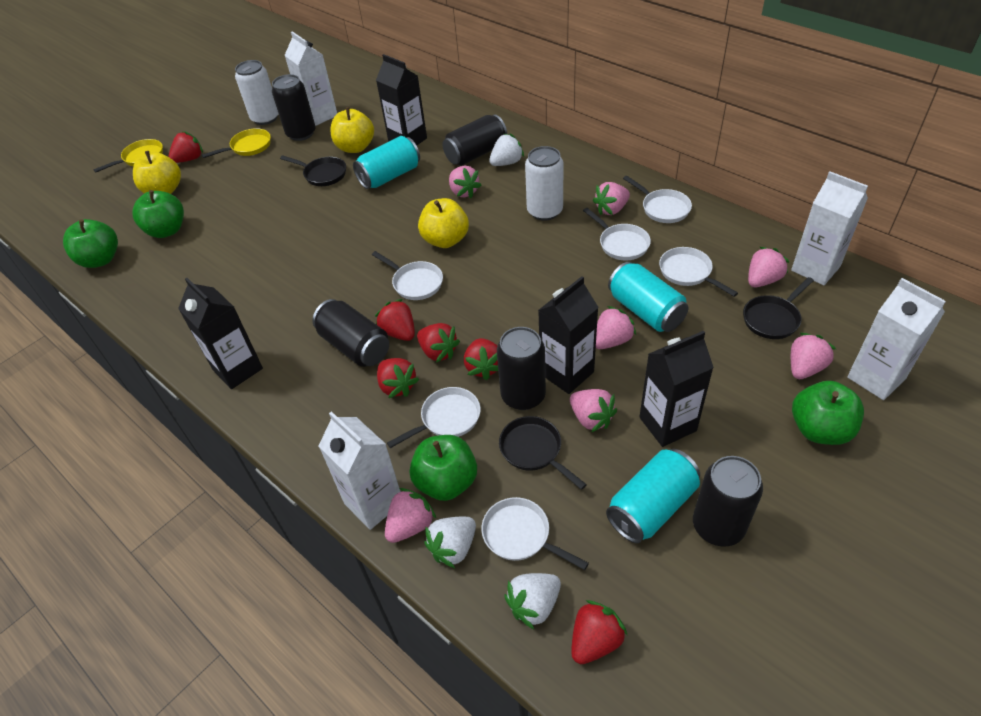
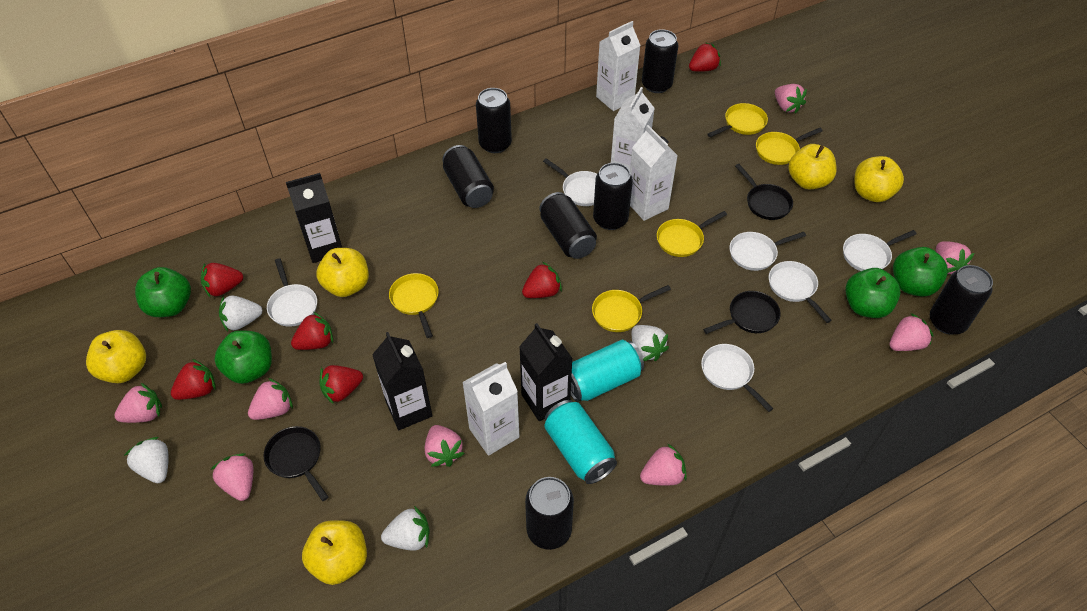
black can: [272,74,316,141] [312,299,389,367] [443,114,507,166] [497,327,546,410] [693,456,763,547] = 5 -> [442,145,494,208] [476,88,512,153] [525,477,574,550] [539,192,597,259] [593,163,633,230] [642,29,678,93] [930,265,993,335] = 7
black carton: [178,278,263,389] [376,54,427,145] [538,276,599,394] [639,331,714,447] = 4 -> [286,173,342,263] [372,332,432,430] [519,323,573,421] = 3
pink strawberry: [385,488,436,543] [449,166,482,198] [570,389,617,433] [593,182,630,215] [596,306,636,349] [748,247,789,287] [791,333,836,379] = 7 -> [114,382,162,423] [210,453,253,501] [248,378,293,420] [425,425,465,467] [640,443,687,486] [775,84,807,114] [890,313,934,351] [936,241,974,274] = 8
turquoise can: [353,136,420,189] [606,449,700,543] [608,262,688,332] = 3 -> [544,400,617,484] [571,340,644,402] = 2
white can: [235,60,279,125] [525,146,564,221] = 2 -> none = 0
white strawberry: [424,517,476,568] [489,134,524,166] [504,573,561,629] = 3 -> [124,437,169,483] [219,295,262,331] [381,506,429,551] [632,325,669,361] = 4
yellow apple: [133,151,181,194] [330,107,374,153] [418,198,469,248] = 3 -> [86,330,146,383] [302,520,367,585] [316,248,369,297] [788,144,837,189] [854,156,904,202] = 5
yellow pan: [93,139,163,173] [202,128,271,158] = 2 -> [389,273,439,338] [592,285,671,332] [657,211,727,257] [707,103,768,137] [756,128,823,165] = 5

